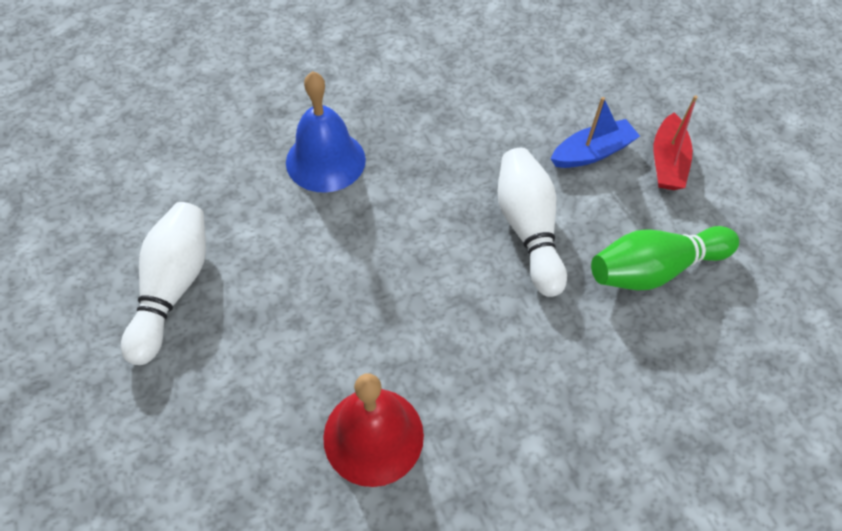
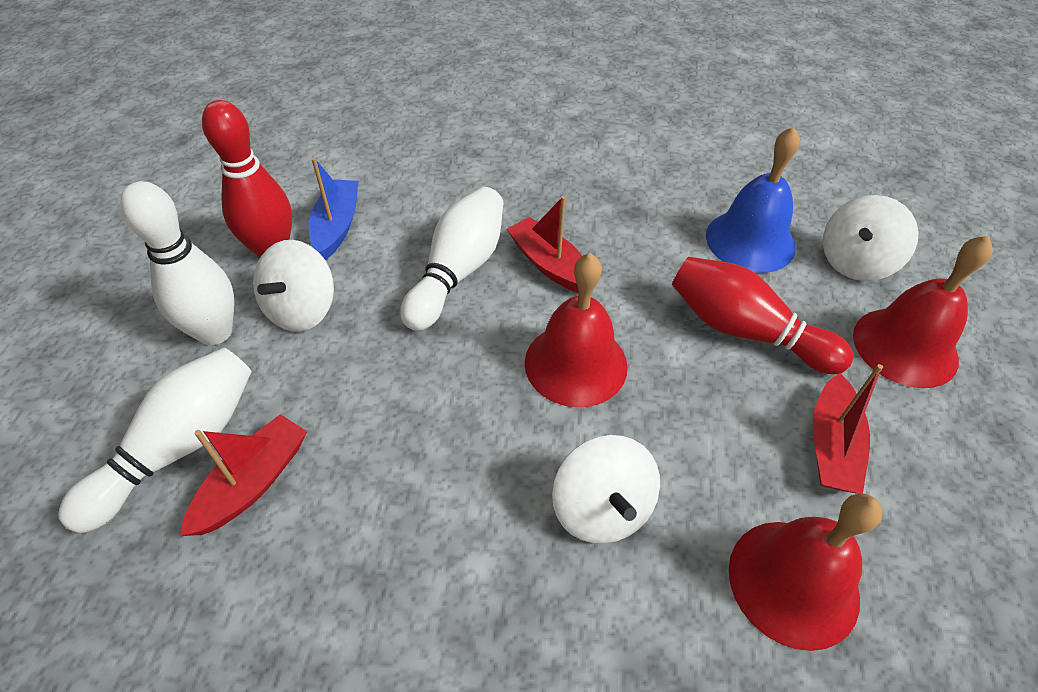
green bowling pin: [591,226,739,290] = 1 -> none = 0
red bell: [323,373,424,487] = 1 -> [525,253,628,407] [729,493,883,651] [853,236,993,388] = 3
red boat: [654,95,698,190] = 1 -> [180,414,307,536] [507,196,582,292] [813,364,883,494] = 3
red bowling pin: none = 0 -> [202,100,292,258] [672,257,854,374] = 2
white bowling pin: [121,202,206,365] [498,148,567,297] = 2 -> [58,347,252,533] [120,181,234,345] [400,187,503,331] = 3
white spinning top: none = 0 -> [253,240,334,331] [552,435,660,544] [823,195,918,281] = 3

